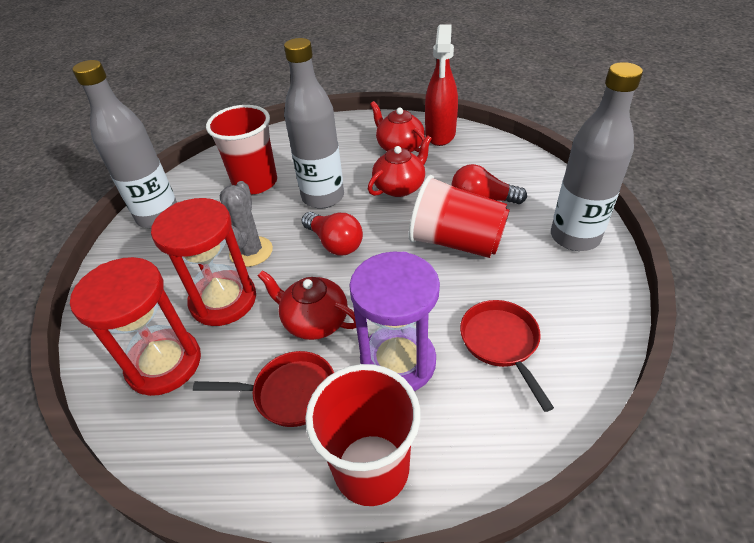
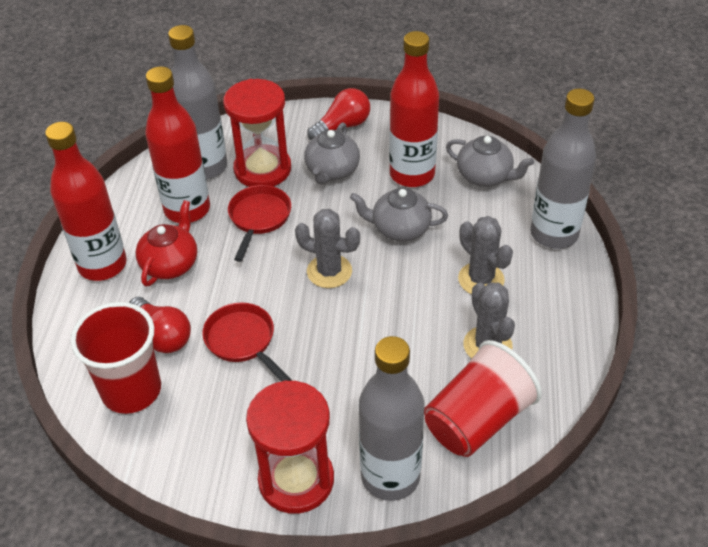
grey cactus: [219,181,273,267] = 1 -> [295,209,360,288] [458,216,513,294] [463,282,515,358] = 3
grey teapot: none = 0 -> [304,122,360,185] [350,188,448,241] [446,136,534,187] = 3
purple hourglass: [349,251,440,391] = 1 -> none = 0
red bottle: none = 0 -> [45,122,127,281] [145,66,210,223] [389,31,439,187] = 3
red cup: [206,105,277,194] [305,364,421,506] [409,175,510,258] = 3 -> [71,302,161,414] [424,340,542,457] = 2
red spray bottle: [425,24,458,146] = 1 -> none = 0
red teapot: [258,270,356,340] [368,135,432,197] [370,101,425,152] = 3 -> [136,200,197,286] = 1

